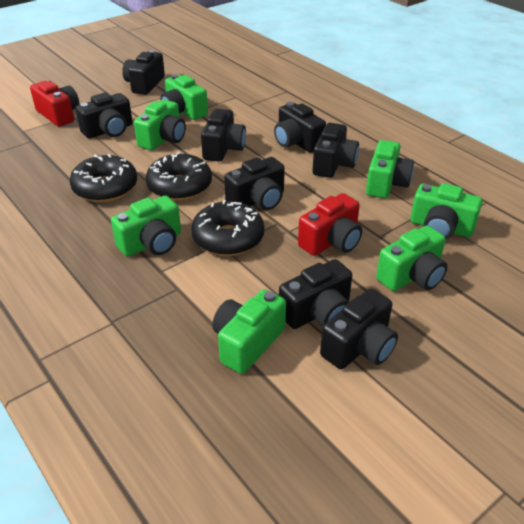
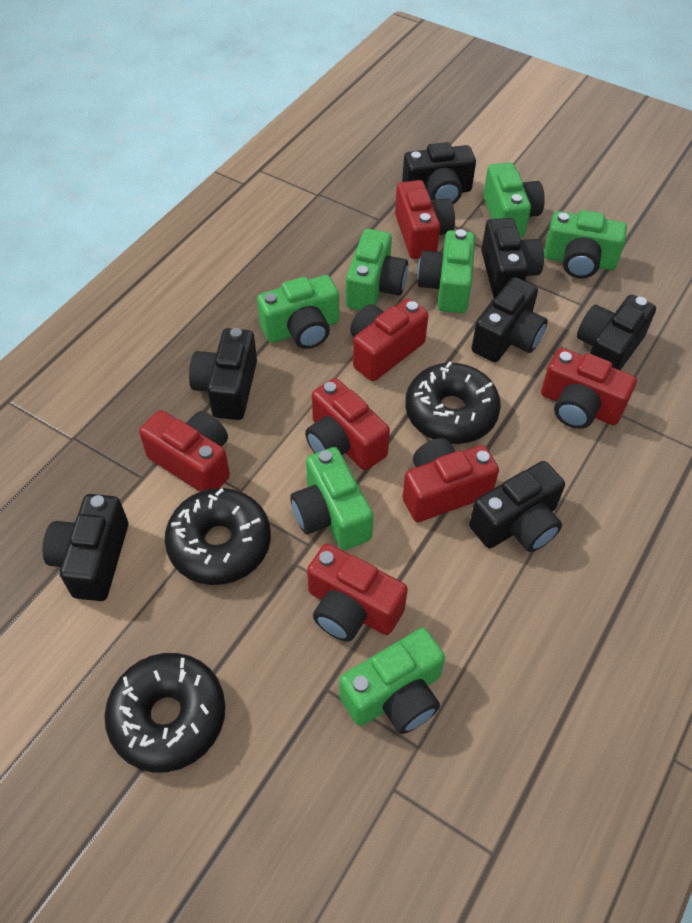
black camera: [76,93,133,138] [122,50,165,95] [201,109,246,162] [224,157,285,210] [274,102,326,153] [279,259,352,329] [312,123,359,178] [320,289,398,369] = 8 -> [43,494,128,601] [189,328,257,420] [402,142,476,204] [469,461,565,552] [471,277,547,362] [481,218,544,298] [577,295,656,370] = 7
red camera: [30,81,79,127] [298,193,362,256] = 2 -> [139,410,230,492] [305,378,390,470] [307,543,408,642] [350,298,429,381] [395,180,455,259] [402,438,499,522] [541,348,637,429] = 7

